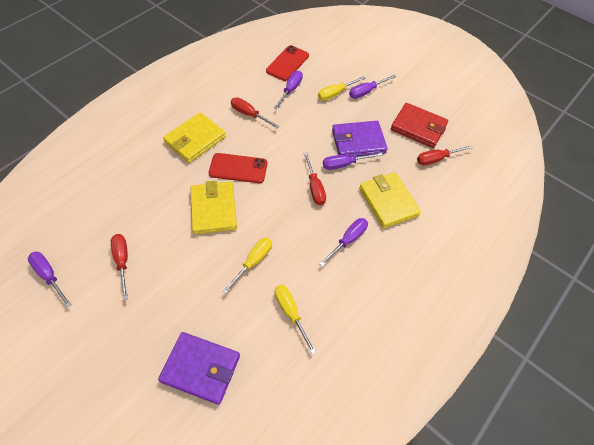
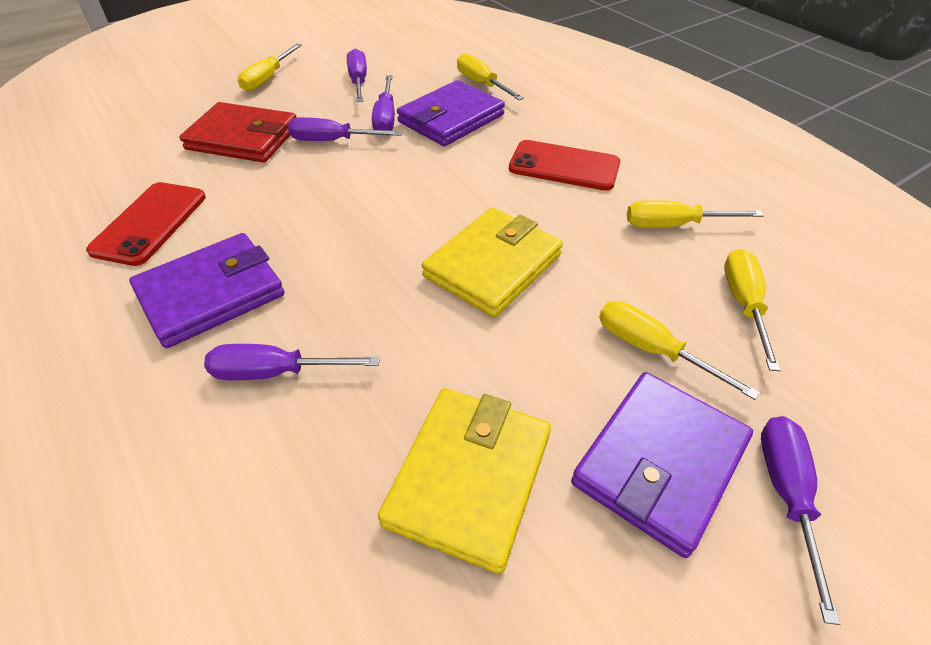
purple wallet: [158,332,240,405] [332,121,388,157] = 2 -> [129,233,285,348] [397,80,505,146] [571,372,753,558] = 3
red screwdriver: [111,234,128,300] [231,97,279,128] [304,153,326,205] [417,145,473,165] = 4 -> none = 0
yellow screwdriver: [222,238,272,294] [274,285,316,354] [318,76,366,101] = 3 -> [238,44,302,92] [457,53,524,100] [599,301,760,400] [627,200,764,228] [724,249,781,371] = 5
yellow wallet: [163,112,226,163] [190,181,237,235] [359,173,421,229] = 3 -> [378,388,551,574] [422,208,563,317] = 2

